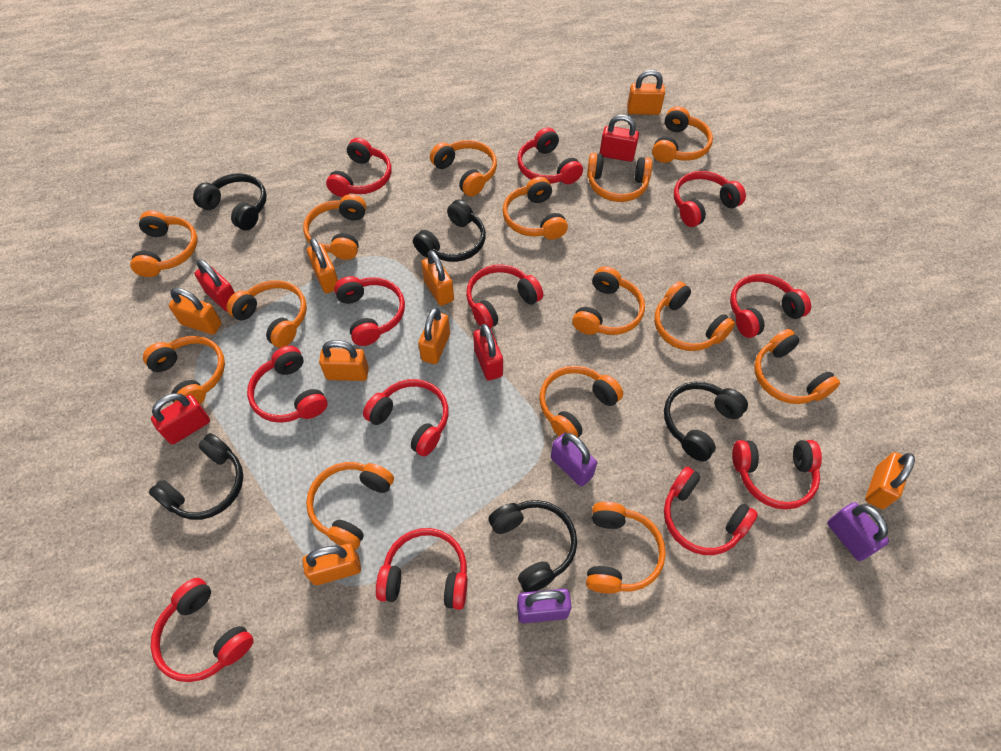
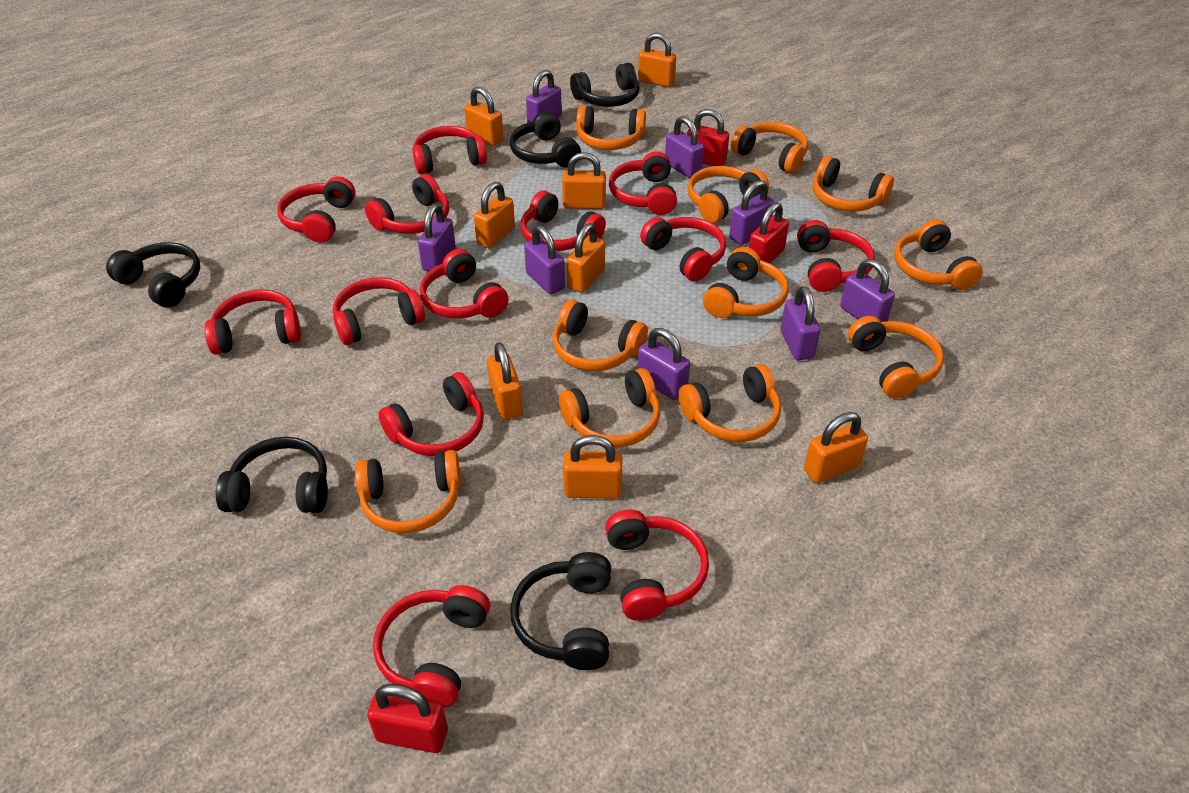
orange headphones: [130,211,197,277] [143,336,225,405] [227,280,307,348] [303,194,366,260] [306,462,394,550] [430,140,497,197] [502,177,568,240] [539,366,623,437] [572,266,645,335] [586,502,666,594] [587,153,652,202] [652,106,713,163] [654,281,735,351] [754,329,840,404] = 14 -> [355,450,461,533] [552,300,648,371] [559,368,660,447] [576,105,646,150] [679,364,781,442] [687,166,769,223] [703,247,789,318] [731,122,808,174] [813,156,894,212] [848,316,944,399] [894,219,983,290] = 11
purple padlock: [517,589,572,623] [551,433,597,486] [827,502,889,561] = 3 -> [418,204,456,271] [524,225,565,294] [526,70,562,123] [638,328,690,400] [665,116,704,178] [729,180,774,245] [781,286,820,360] [840,259,895,322] = 8
red headphones: [151,578,254,682] [247,346,328,423] [326,137,392,197] [334,276,405,346] [363,379,449,457] [376,528,468,610] [466,264,543,329] [517,127,583,184] [664,466,758,555] [674,171,746,227] [730,274,811,338] [732,440,822,510] = 12 -> [205,289,301,355] [277,176,355,243] [333,277,425,345] [365,174,449,234] [373,585,490,707] [378,372,484,456] [413,126,487,174] [420,249,509,319] [521,191,606,251] [605,510,709,621] [609,151,677,215] [640,217,726,281] [797,220,875,292] = 13
red padlock: [151,393,210,444] [194,259,235,312] [473,324,503,381] [600,115,639,162] = 4 -> [367,684,448,753] [687,109,729,166] [749,202,789,263] = 3

